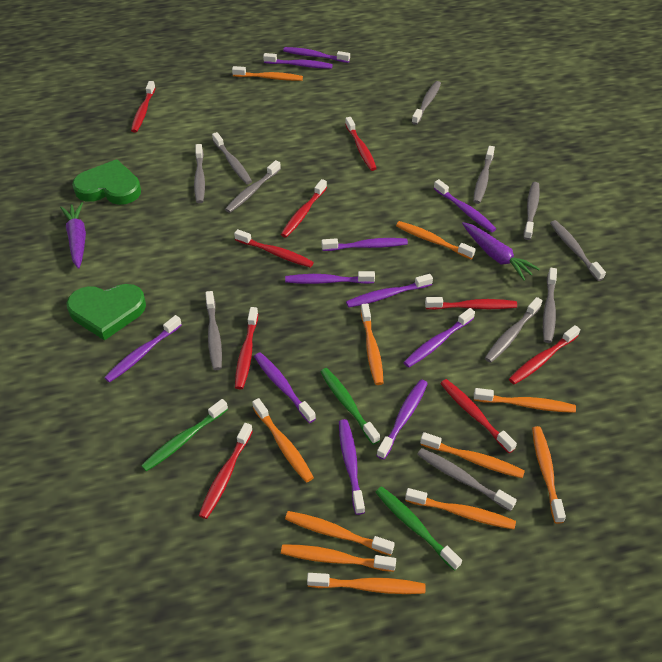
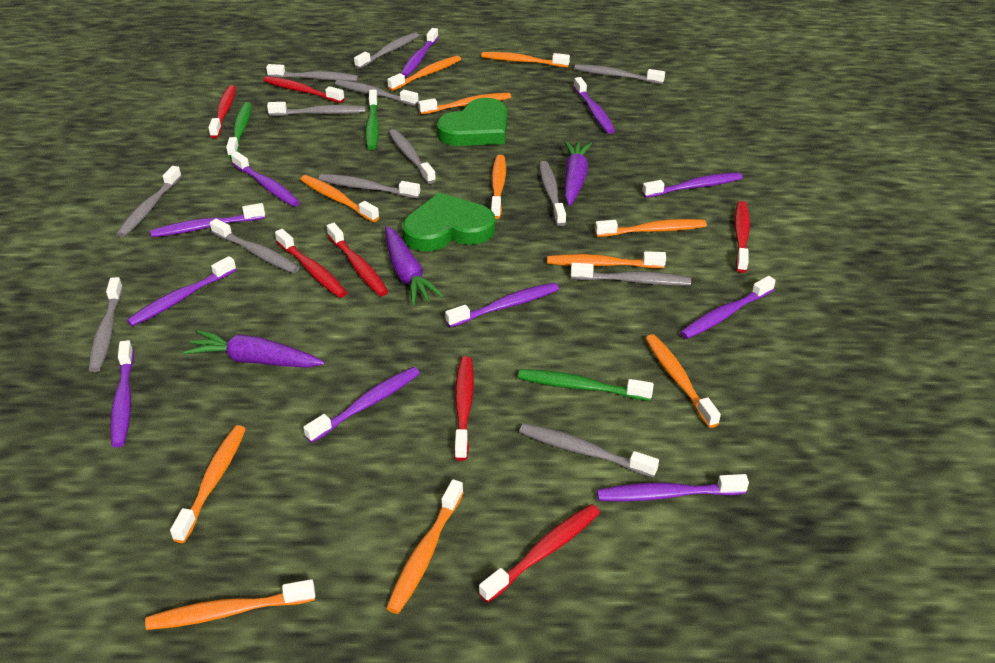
grey toothbrush: [194,144,205,203] [205,291,222,370] [212,132,252,184] [225,160,281,213] [412,81,441,125] [417,448,517,511] [473,146,495,204] [485,297,542,363] [524,182,540,240] [543,268,557,343] [550,220,606,281] = 11 -> [89,277,123,372] [117,166,182,237] [210,219,300,274] [266,64,358,81] [267,102,366,116] [318,174,420,199] [335,80,419,106] [354,32,419,69] [389,129,436,184] [519,423,659,478] [539,161,566,226] [571,263,691,286] [574,64,665,84] = 13
purple carrot: [60,202,86,269] [462,222,539,281] = 2 -> [183,330,325,368] [385,226,443,305] [564,141,592,206] = 3
red toothbrush: [131,81,156,133] [199,423,253,519] [234,229,314,268] [235,307,258,389] [281,179,327,238] [345,117,377,171] [425,297,517,310] [440,379,517,453] [509,325,580,385] = 9 -> [208,85,236,138] [264,76,345,103] [275,229,347,298] [327,223,388,296] [454,356,474,461] [479,504,600,603] [734,201,750,273] = 7

